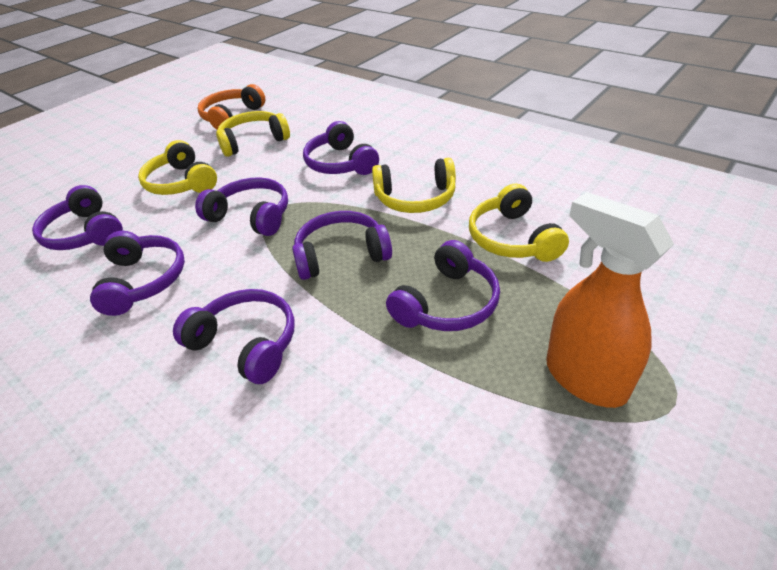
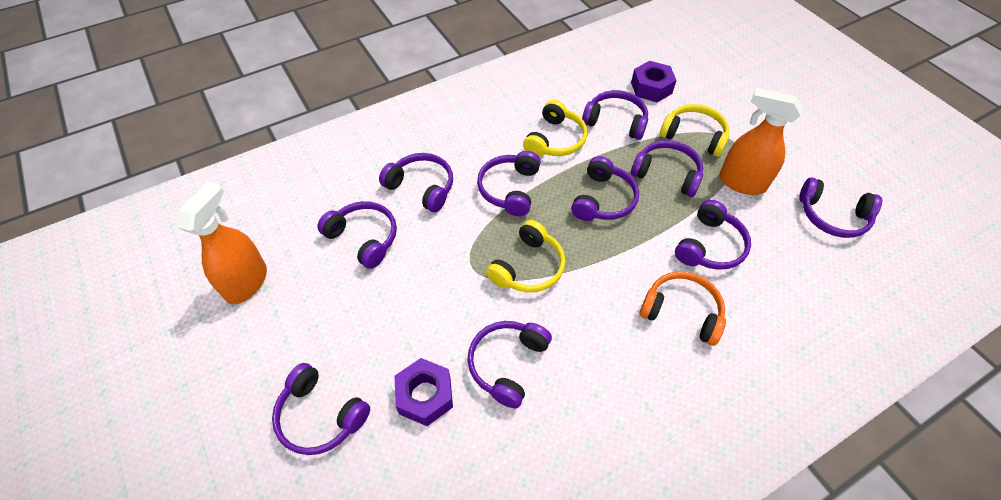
orange spray bottle: [546,192,674,408] = 1 -> [177,181,267,304] [719,88,803,195] = 2
purple headphones: [32,185,123,250] [90,231,185,316] [173,289,295,384] [195,177,288,236] [292,211,392,280] [303,121,379,175] [386,240,500,331] = 7 -> [272,363,370,455] [317,201,397,269] [379,153,453,212] [468,321,552,408] [477,151,541,216] [571,156,639,221] [582,90,648,140] [631,140,703,197] [675,200,751,270] [799,177,882,238] = 10
purple nut: none = 0 -> [395,358,453,426] [631,61,677,102] = 2
yellow headphones: [138,140,217,195] [216,111,290,157] [372,158,456,213] [469,184,569,262] = 4 -> [486,220,565,293] [523,100,587,157] [660,104,729,157] = 3

